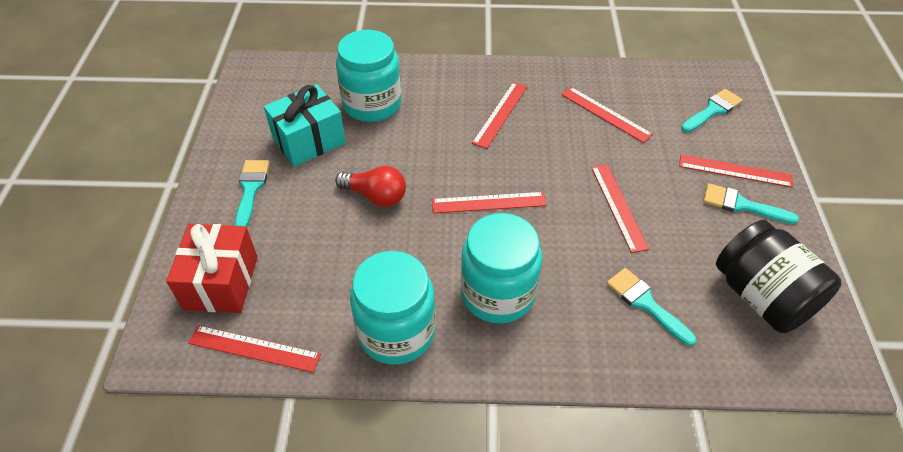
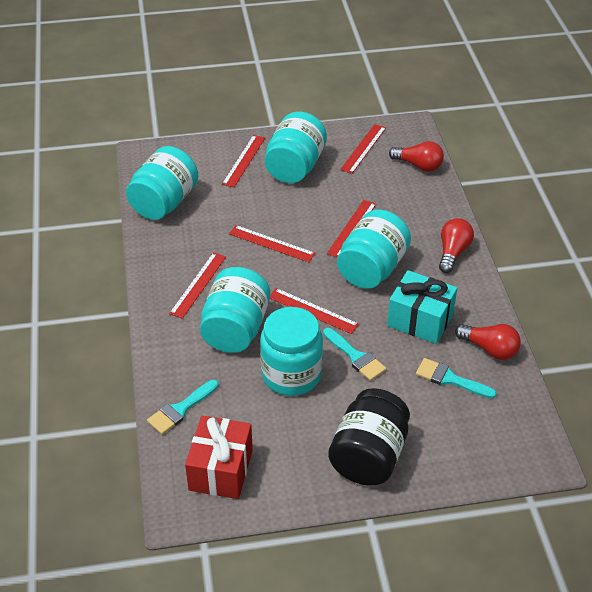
red light bulb: [335,166,406,207] = 1 -> [389,141,444,172] [439,218,474,273] [455,324,521,360] = 3
turquoise brush: [235,160,270,227] [607,268,696,346] [681,89,743,132] [703,183,799,224] = 4 -> [147,380,218,435] [323,328,386,381] [416,358,497,398] = 3
turquoise jar: [336,30,402,122] [350,251,436,365] [460,213,542,324] = 3 -> [126,146,198,220] [200,267,270,353] [260,307,323,396] [265,112,327,183] [337,209,411,289] = 5

